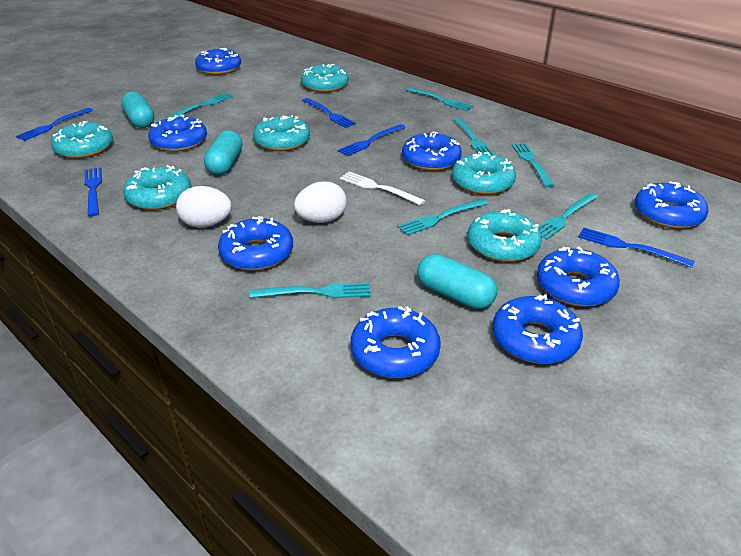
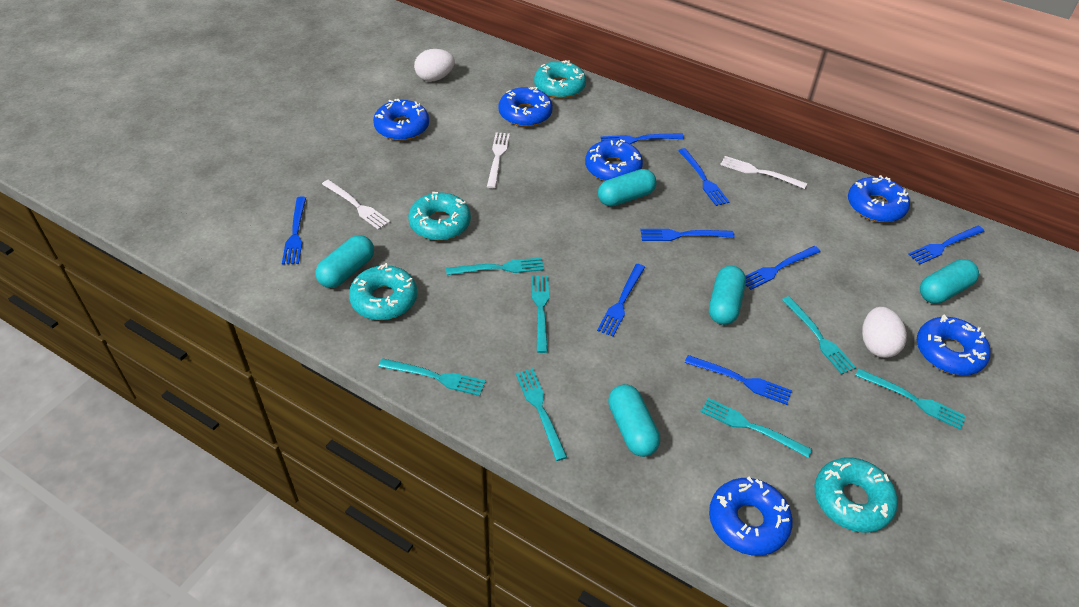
blue donut: [148,115,207,152] [195,48,241,75] [218,216,293,271] [351,306,441,378] [402,132,462,171] [492,294,583,364] [537,246,620,307] [635,181,709,229] = 8 -> [373,99,429,141] [498,87,553,127] [585,139,643,181] [709,476,793,556] [848,175,910,222] [917,315,990,375] = 6
blue fork: [16,108,93,141] [84,167,102,216] [302,98,356,128] [338,124,406,156] [578,228,695,268] = 5 -> [282,197,306,264] [597,264,645,336] [600,133,684,144] [641,229,734,241] [678,148,729,206] [684,355,792,405] [746,246,820,290] [908,226,985,264] = 8
turquoise capsule: [121,92,154,128] [204,130,242,175] [417,254,497,309] = 3 -> [315,235,374,288] [598,169,657,207] [608,384,660,457] [709,266,746,325] [920,259,979,304] = 5
turquoise donut: [51,121,113,159] [123,165,191,210] [253,115,310,151] [301,64,349,92] [452,151,516,195] [468,209,542,262] = 6 -> [349,263,417,320] [408,192,471,240] [534,60,586,98] [815,457,898,533] = 4
white fork: [340,171,425,205] = 1 -> [322,180,390,230] [487,132,510,188] [720,156,807,189] = 3

